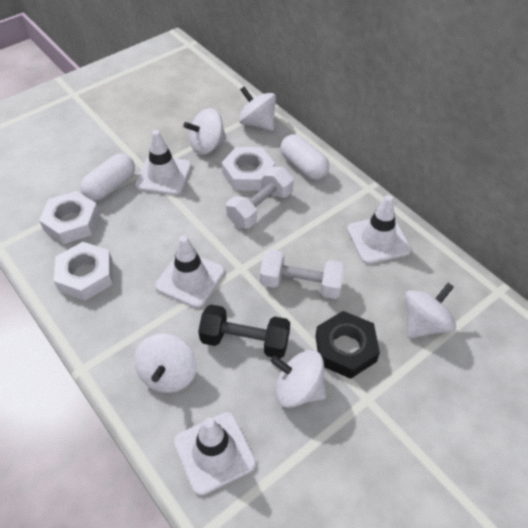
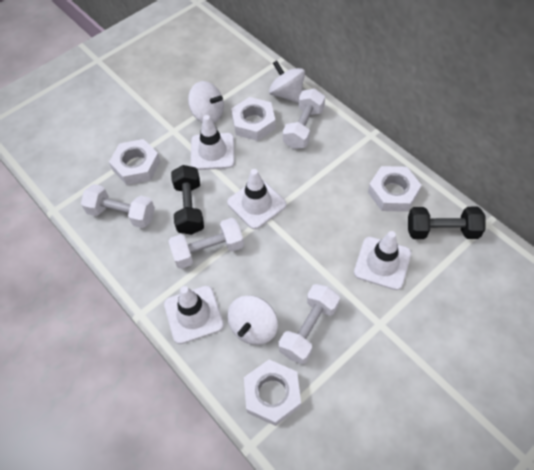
black dumbbell: [198,305,290,359] = 1 -> [171,165,204,235] [408,207,485,239] = 2
black nut: [316,311,380,379] = 1 -> none = 0
white capsule: [80,154,135,201] [280,134,329,180] = 2 -> none = 0
white dumbbell: [226,167,294,229] [260,250,345,299] = 2 -> [81,184,155,228] [169,218,244,269] [279,284,340,364] [283,88,325,149] = 4
white nut: [39,191,100,244] [54,242,113,301] [222,147,275,191] = 3 -> [109,139,161,185] [231,97,276,141] [244,360,301,426] [368,166,422,212] = 4
white spinning top: [134,334,197,393] [183,108,227,155] [239,86,276,131] [271,350,326,408] [405,283,456,339] = 5 -> [188,81,224,123] [227,295,278,345] [269,61,305,103] = 3

